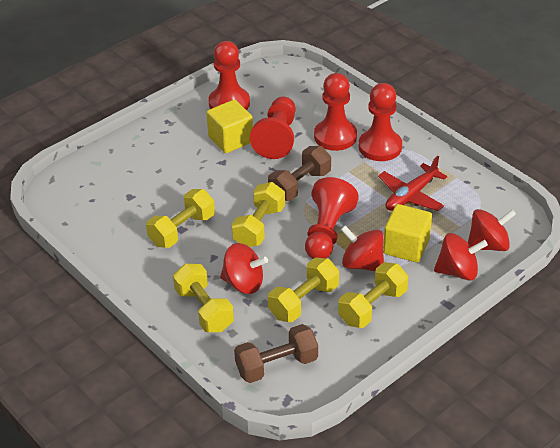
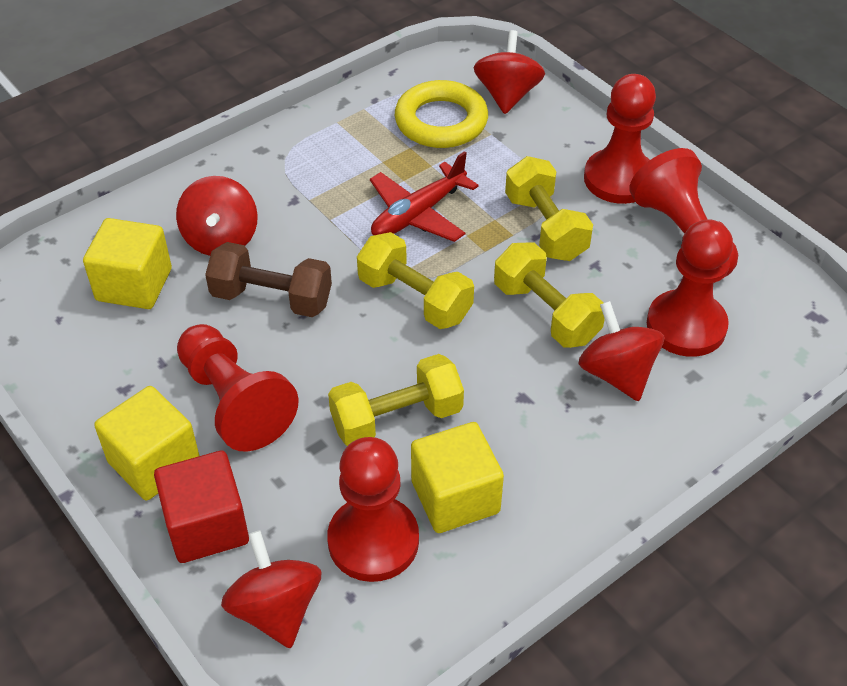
brown dumbbell: [234,324,318,383] [268,146,331,201] = 2 -> [205,242,332,317] = 1
red cube: none = 0 -> [154,451,249,563] = 1
yellow cube: [206,100,253,153] [383,204,432,263] = 2 -> [83,218,172,309] [94,386,199,500] [411,422,504,533] = 3
yellow dumbbell: [146,189,215,248] [173,263,234,332] [232,182,285,247] [268,257,339,322] [338,262,408,328] = 5 -> [328,354,464,446] [357,232,474,329] [494,242,605,348] [505,156,593,261] = 4
yellow ring: none = 0 -> [395,80,488,148] = 1

